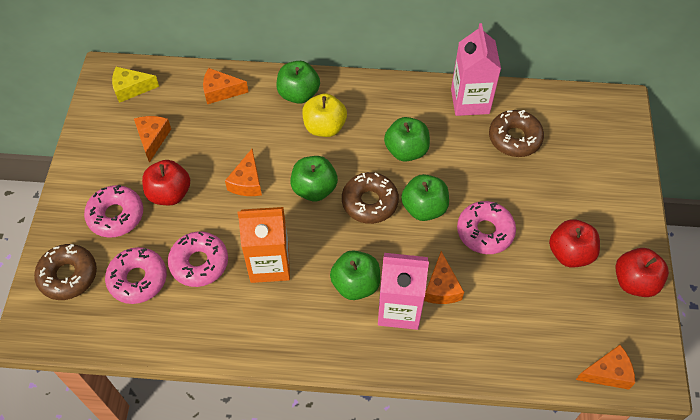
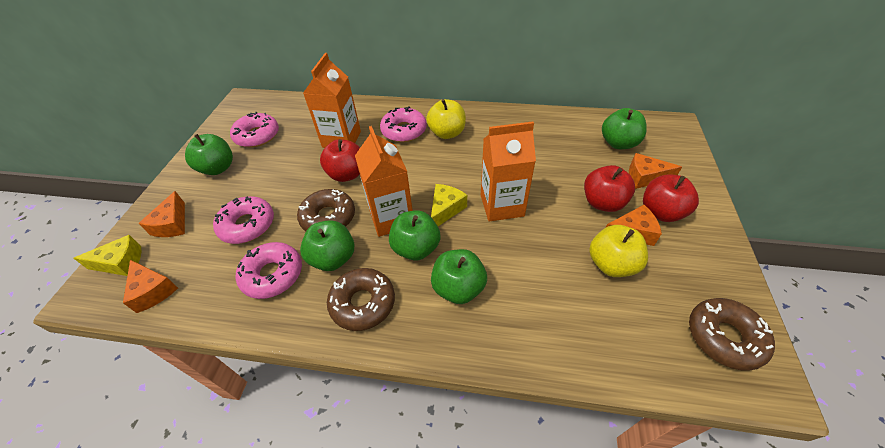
orange carton: [238,207,290,283] = 1 -> [303,53,361,148] [355,126,413,237] [481,121,536,222] = 3
orange cheese: [134,116,171,163] [203,68,248,104] [225,149,262,196] [424,251,464,304] [576,345,635,390] = 5 -> [123,260,178,313] [138,191,185,237] [606,205,662,246] [629,153,682,189] = 4
pink carton: [378,253,429,330] [451,23,501,116] = 2 -> none = 0
yellow apple: [302,93,347,137] = 1 -> [426,99,466,139] [589,225,648,277] = 2
yellow cheese: [112,67,159,103] = 1 -> [73,235,142,276] [431,184,467,226] = 2

